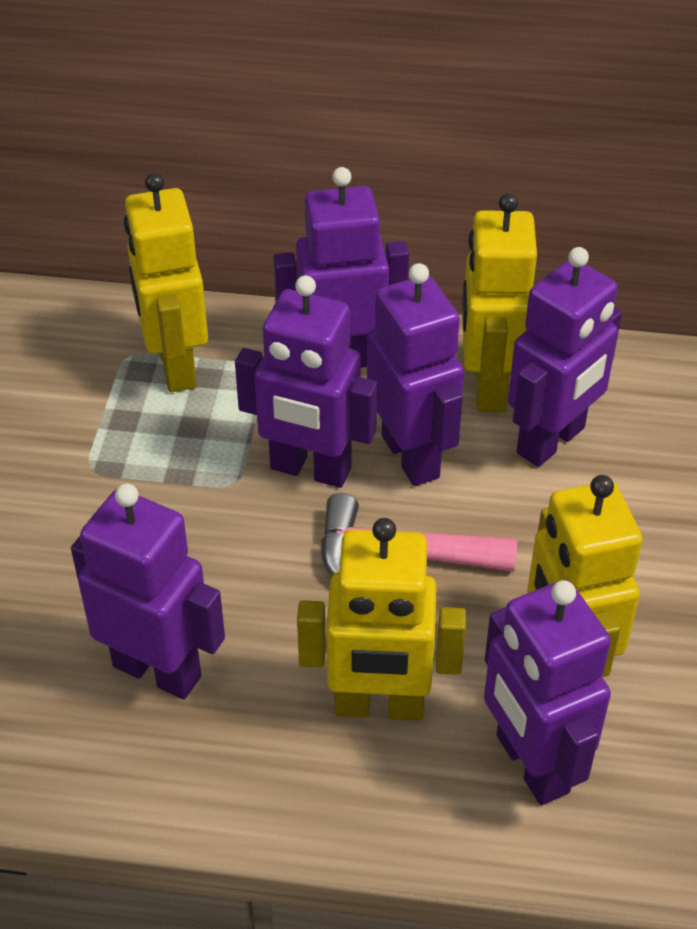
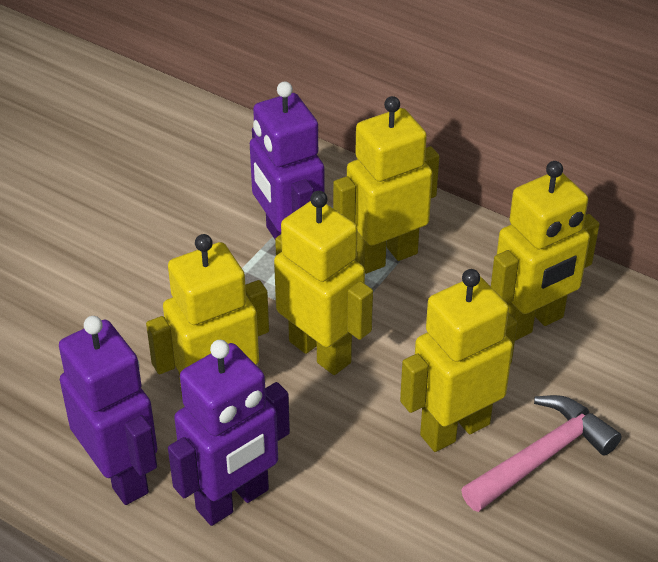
purple robot: [71,484,225,699] [235,275,378,488] [273,167,409,368] [367,263,464,486] [484,580,611,805] [508,247,622,467] = 6 -> [59,316,158,505] [168,340,290,526] [250,81,325,239] = 3
yellow robot: [124,173,208,392] [297,518,466,720] [462,193,537,413] [527,475,643,677] = 4 -> [146,234,269,396] [274,191,373,375] [333,96,440,274] [400,269,517,452] [491,161,600,341] = 5

